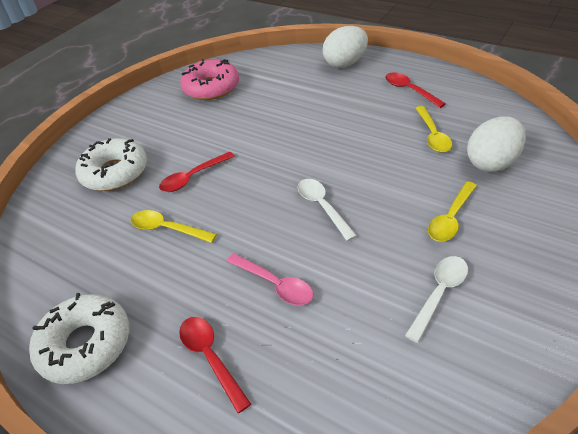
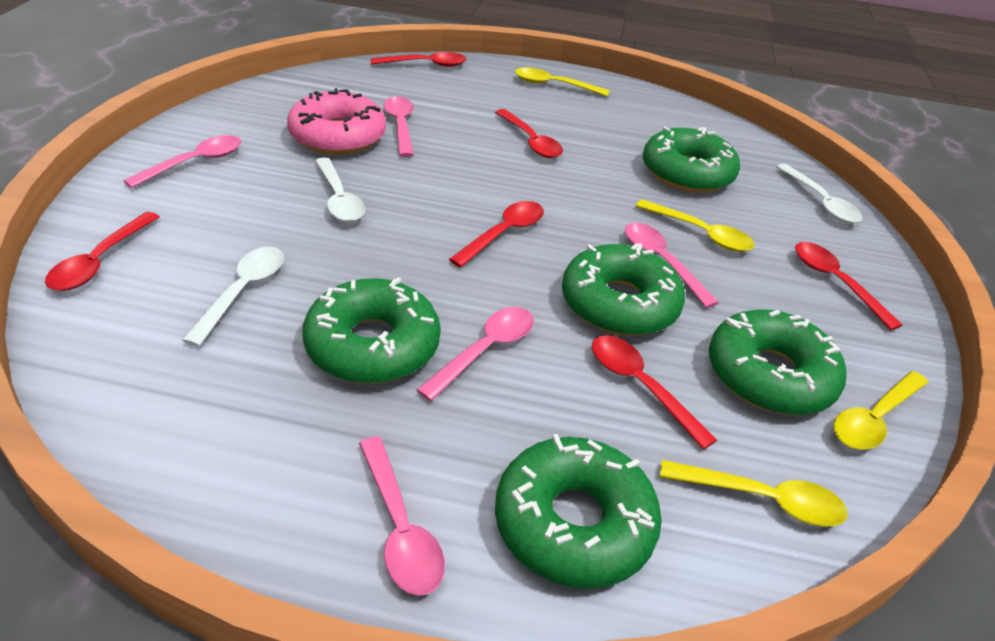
green donut: none = 0 -> [302,277,441,384] [495,434,662,589] [562,243,685,336] [643,126,740,193] [709,309,847,415] = 5
pink spoon: [226,253,313,305] = 1 -> [123,135,241,188] [359,436,445,596] [383,96,414,157] [417,307,534,401] [625,223,719,308] = 5
red spoon: [159,152,235,192] [179,317,251,413] [385,72,446,108] = 3 -> [45,212,159,291] [371,52,467,67] [449,201,544,267] [495,109,563,158] [592,335,717,450] [795,242,903,330] = 6
white donut: [29,293,130,384] [75,138,147,191] = 2 -> none = 0
white egg: [323,26,368,68] [467,116,526,172] = 2 -> none = 0
white spoon: [298,179,357,241] [405,256,468,343] = 2 -> [182,247,284,347] [315,157,365,222] [776,164,862,223] = 3
yellow spoon: [131,210,217,243] [415,106,452,152] [428,181,477,242] = 3 -> [515,67,610,97] [636,199,755,252] [660,460,848,526] [833,371,928,449] = 4

